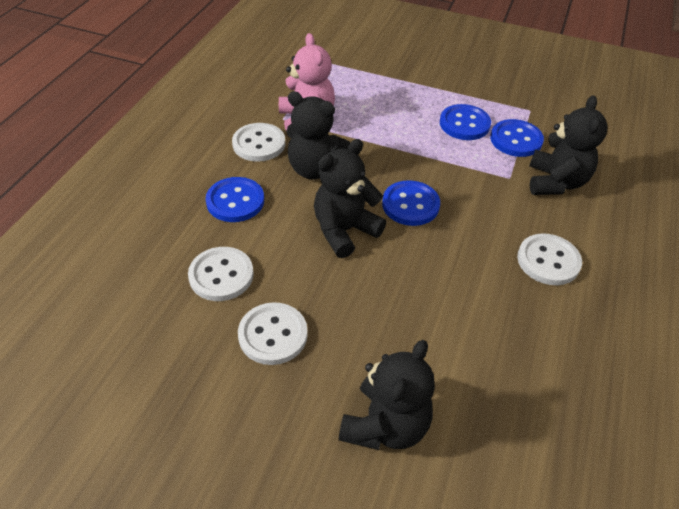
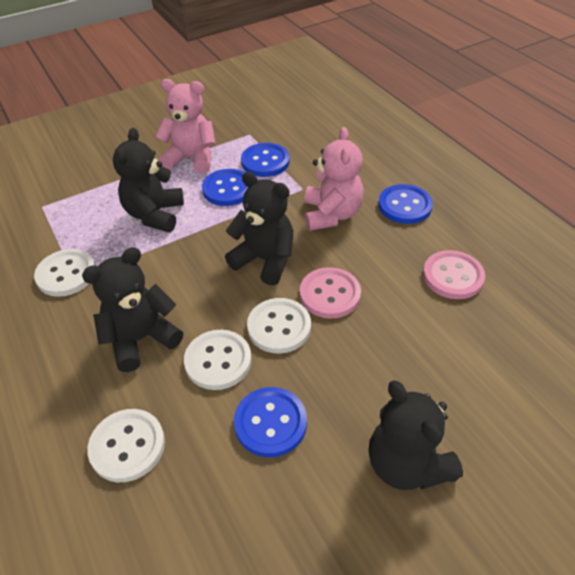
pink button: none = 0 -> [300,267,361,318] [423,250,485,299] = 2
pink teddy bear: [279,33,335,131] = 1 -> [155,79,216,173] [305,127,364,231] = 2

